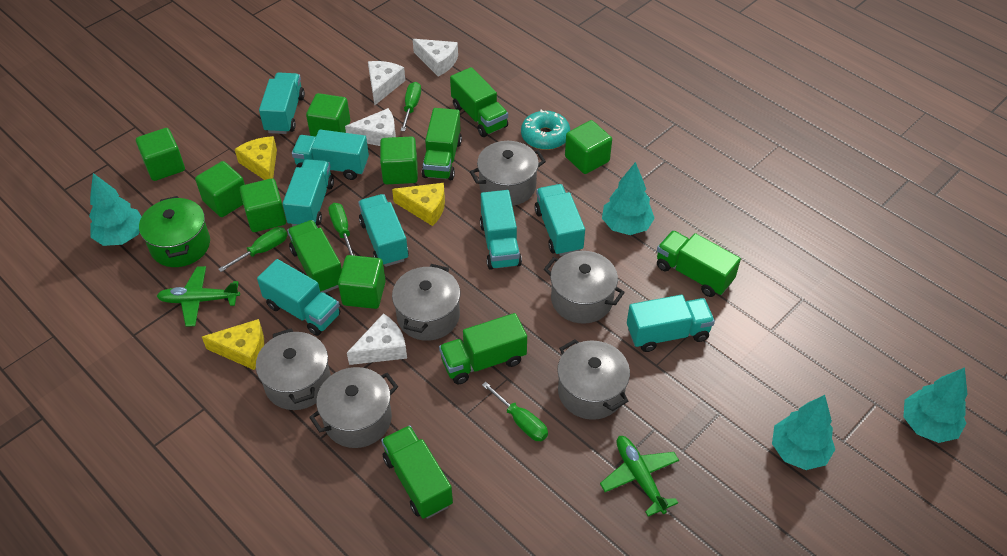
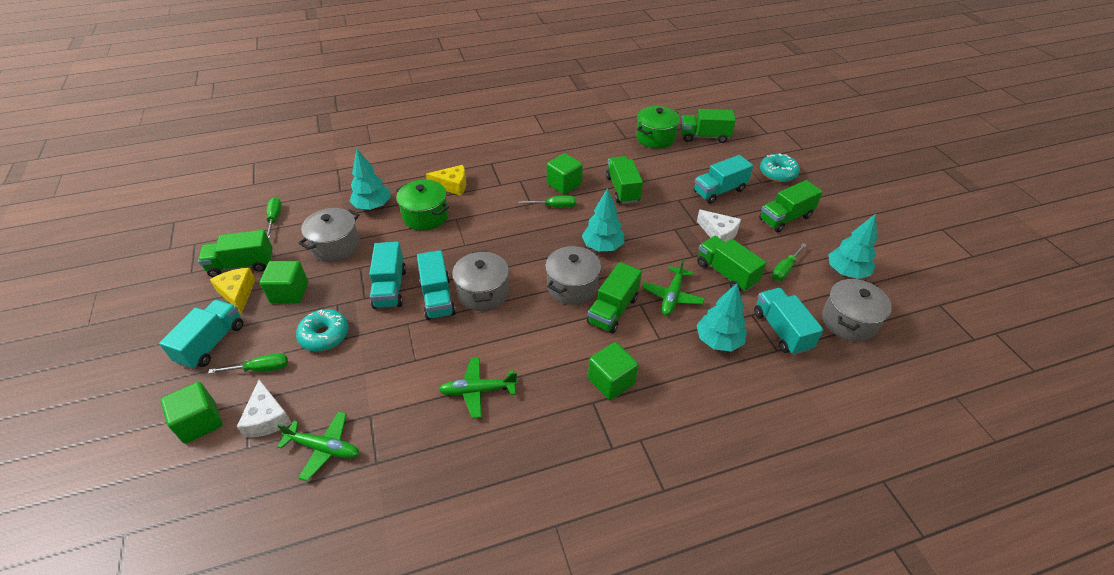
green cube: [136,128,185,181] [195,161,245,217] [240,178,286,232] [306,93,350,137] [338,255,386,309] [380,136,418,184] [565,120,612,174] = 7 -> [161,382,222,444] [260,261,308,304] [547,153,583,194] [588,342,639,400] = 4
green plane: [157,266,240,326] [600,436,679,517] = 2 -> [277,411,359,481] [438,358,518,419] [642,258,705,316] = 3
green pot: [139,196,210,267] = 1 -> [396,180,449,231] [636,106,680,148] = 2
grey pot: [256,328,331,410] [309,367,398,448] [392,264,460,341] [470,141,546,206] [544,251,625,324] [557,339,630,420] = 6 -> [299,208,360,262] [452,250,509,311] [545,246,601,305] [822,279,892,342] = 4
turquoise donut: [521,109,570,150] = 1 -> [296,309,349,352] [760,154,800,182] = 2
turquoise truck: [257,259,340,336] [259,73,305,134] [283,159,334,226] [292,130,369,180] [358,194,409,267] [480,190,522,270] [534,184,585,256] [627,295,715,352] = 8 -> [159,300,243,369] [369,242,406,309] [417,250,456,320] [694,155,753,204] [754,288,824,355] = 5
white cheese: [345,108,396,146] [347,313,407,365] [368,61,405,105] [413,39,458,77] = 4 -> [237,380,292,437] [697,210,741,242] = 2
yellow cheese: [202,319,264,370] [235,136,277,180] [392,183,445,226] = 3 -> [210,268,256,314] [426,165,466,196] = 2

